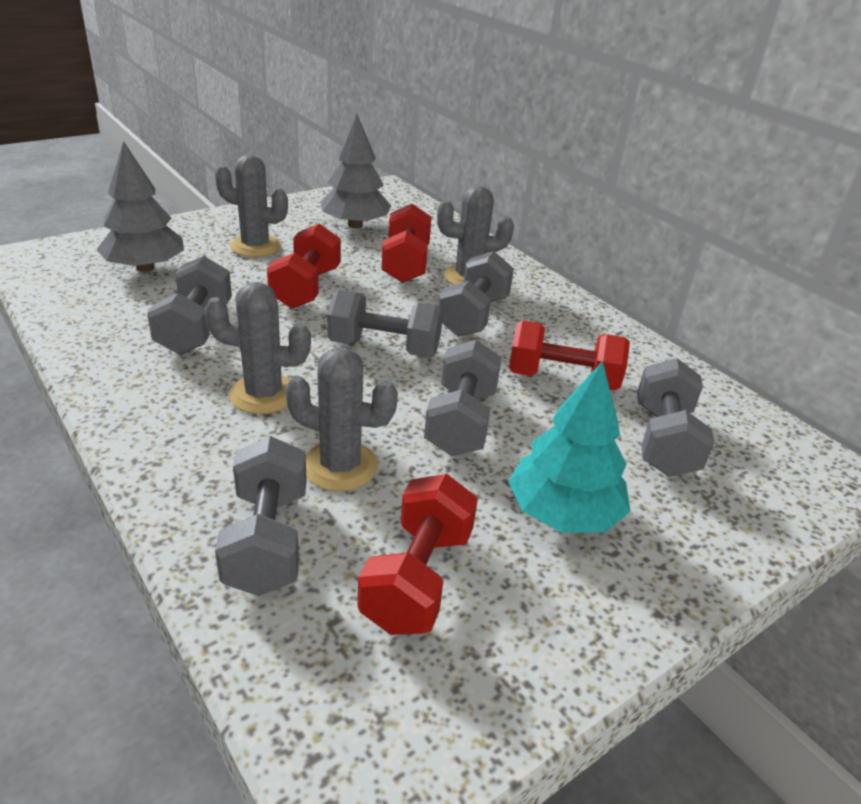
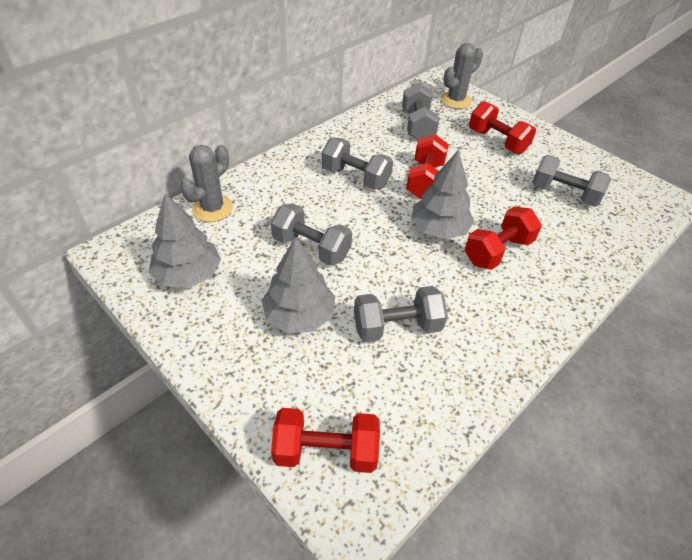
grey cactus: [204,282,311,414] [215,155,288,257] [285,348,398,491] [437,185,514,285] = 4 -> [180,145,233,222] [441,43,483,109] = 2
grey dumbbell: [147,256,232,355] [215,436,307,596] [327,290,443,357] [424,340,502,456] [438,251,514,337] [637,358,714,477] = 6 -> [271,203,352,266] [322,138,393,190] [354,286,448,342] [402,83,439,139] [532,155,611,207] = 5
grey tree: [96,141,184,272] [320,114,391,228] = 2 -> [149,193,221,288] [261,237,335,333] [411,150,475,239] = 3
turquoise tree: [508,361,631,532] = 1 -> none = 0

